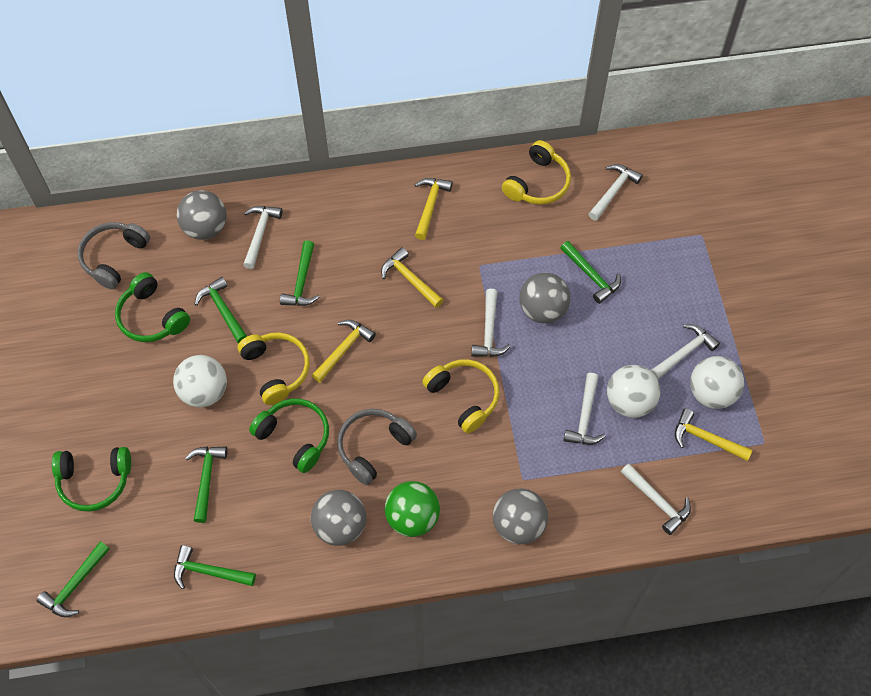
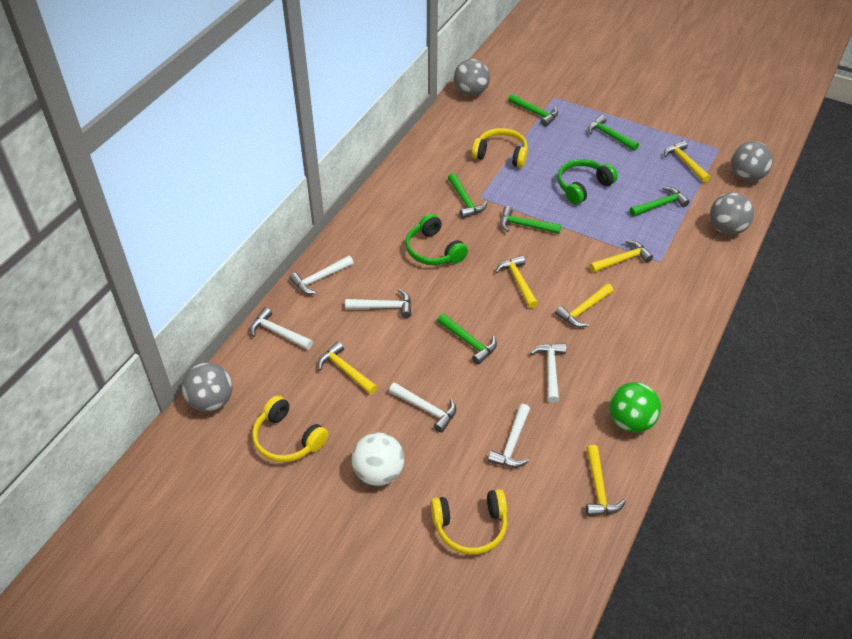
green headphones: [52,447,131,512] [115,272,190,342] [249,399,329,473] = 3 -> [405,214,468,265] [557,159,618,205] = 2
grey headphones: [78,222,150,290] [337,409,417,485] = 2 -> none = 0
white ball: [173,355,227,408] [607,365,660,418] [690,356,744,409] = 3 -> [352,433,404,486] = 1
yellow hammer: [312,320,376,383] [381,247,443,308] [415,178,453,240] [675,408,752,461] = 4 -> [318,342,377,395] [495,255,538,308] [555,284,614,327] [586,445,626,516] [589,240,653,273] [664,140,711,183] = 6

